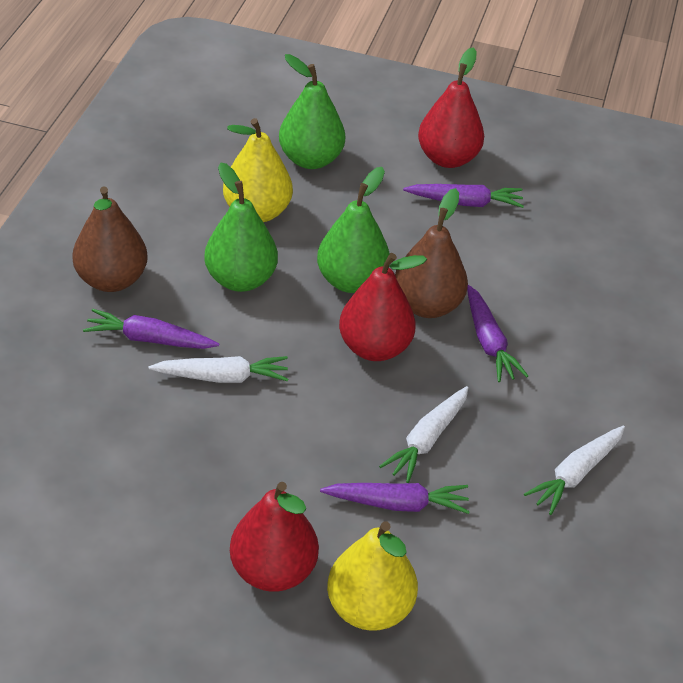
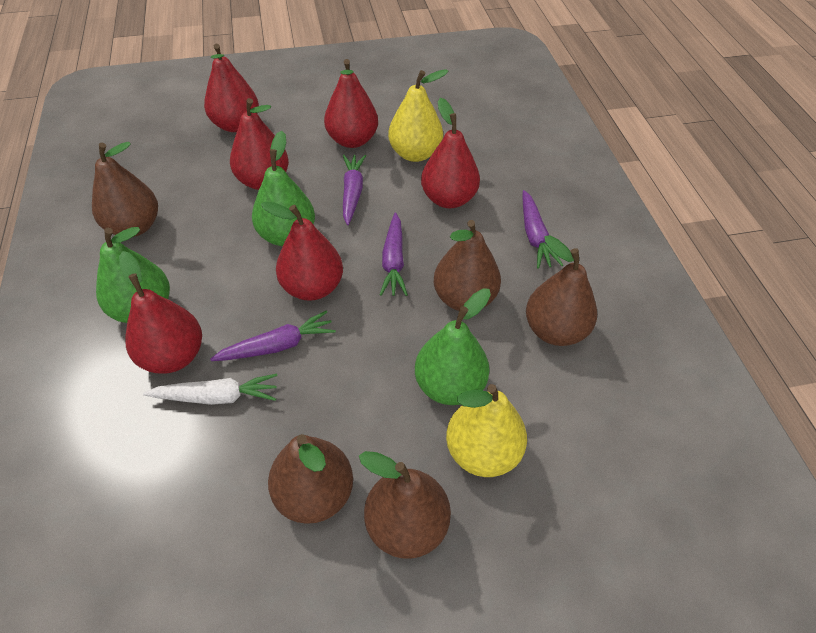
brown pear: [72,186,148,292] [395,188,468,318] = 2 -> [92,142,158,237] [268,434,353,524] [359,451,451,559] [434,220,501,311] [526,235,597,346] = 5
red pear: [230,482,319,592] [339,253,427,361] [418,47,484,168] = 3 -> [119,251,202,374] [204,44,259,132] [230,98,289,190] [261,201,343,301] [324,59,378,148] [421,98,480,208] = 6
white carrot: [149,356,288,383] [379,386,469,483] [524,426,625,515] = 3 -> [143,374,278,405] = 1

